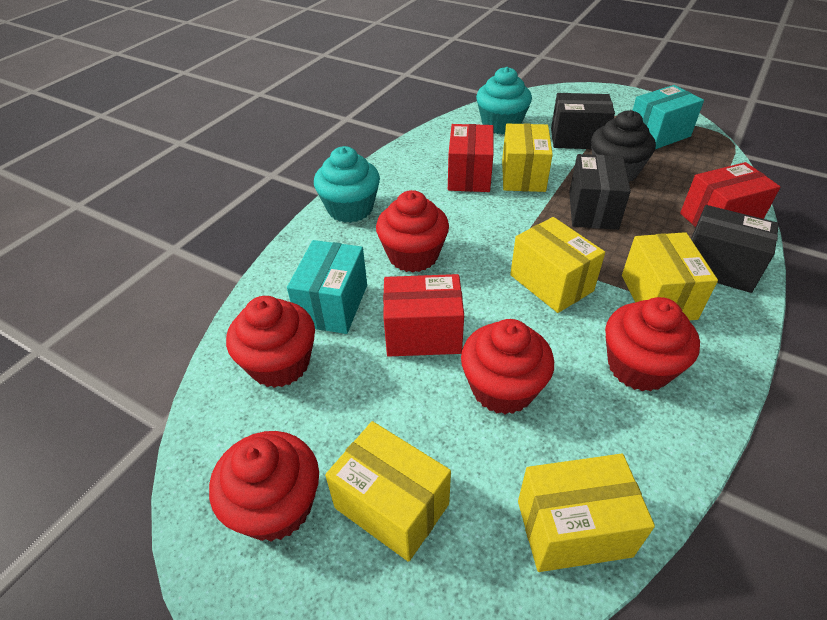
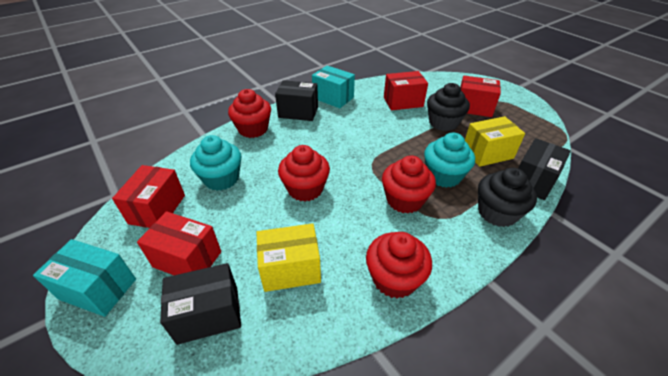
black cupcake: [591,110,656,182] = 1 -> [427,83,470,131] [478,168,537,227] = 2
red box: [383,274,464,357] [448,124,494,192] [680,162,780,227] = 3 -> [112,165,185,228] [137,211,221,275] [384,71,428,110] [460,76,501,117] = 4
red cupcake: [209,431,319,542] [226,296,315,388] [376,190,449,272] [461,319,554,414] [605,297,700,391] = 5 -> [228,89,271,138] [278,145,330,202] [366,232,432,299] [382,155,436,214] = 4
yellow box: [325,421,451,562] [502,124,553,192] [510,217,605,313] [518,454,655,572] [622,232,718,320] = 5 -> [256,223,321,292] [465,116,525,167] = 2

